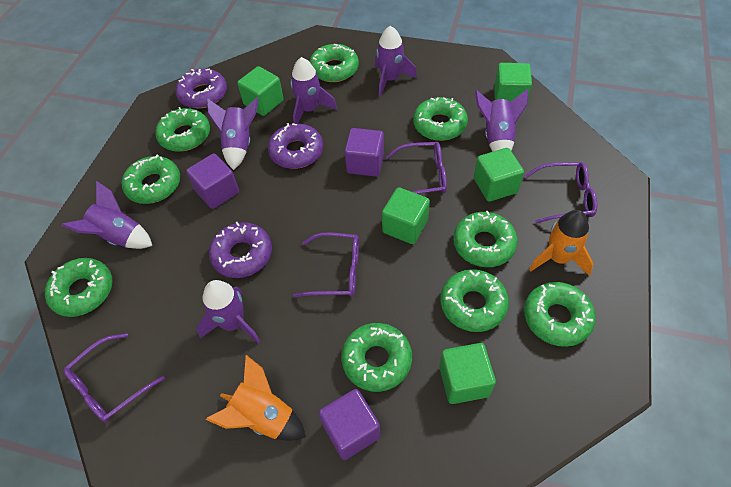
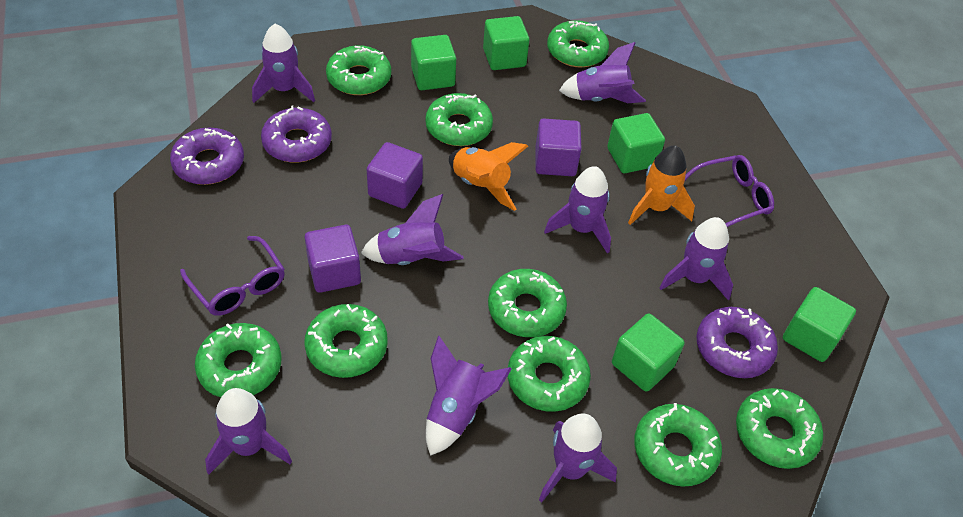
purple glasses: [63,333,165,423] [293,232,359,297] [386,142,447,194] [524,162,597,224] = 4 -> [180,236,285,316] [685,155,774,227] = 2
purple rocket: [61,181,152,249] [197,280,261,344] [207,97,258,170] [291,57,337,124] [375,26,417,97] [475,89,529,152] = 6 -> [205,388,292,475] [252,24,315,103] [361,194,464,265] [426,336,512,456] [539,413,617,503] [544,166,611,254] [559,42,646,103] [659,217,733,300] = 8

